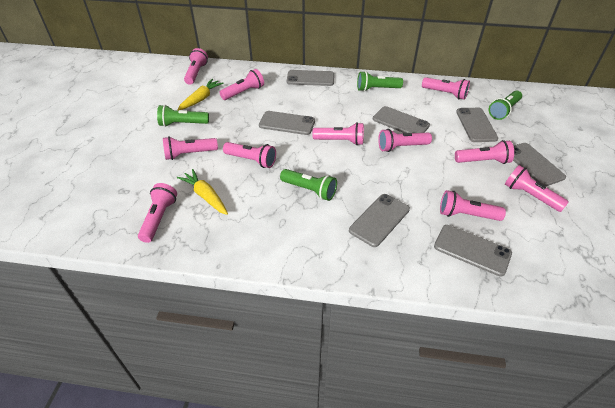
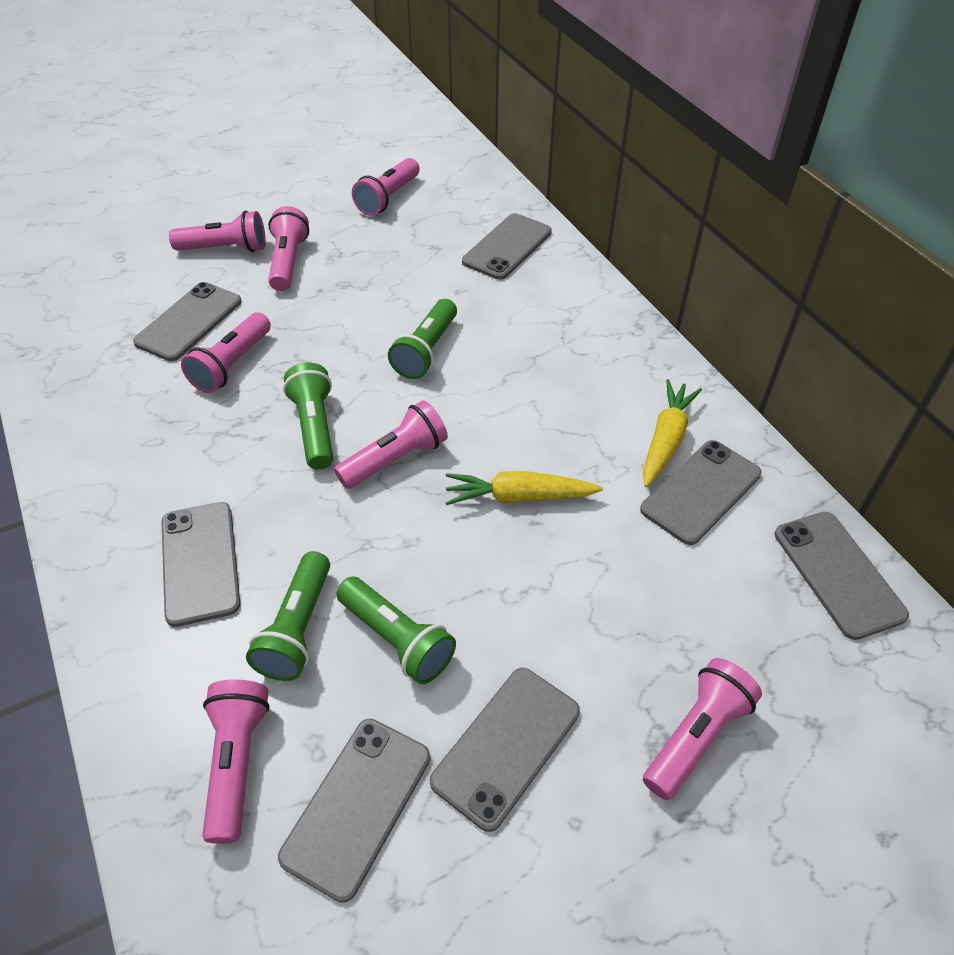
pink flashlight: [138,183,177,243] [163,136,218,160] [184,48,208,85] [219,69,264,100] [223,142,276,168] [312,122,364,145] [378,129,432,152] [422,77,470,100] [440,190,506,221] [455,140,514,164] [505,165,569,212] = 11 -> [169,211,266,252] [181,312,271,393] [202,679,270,844] [268,206,309,291] [334,400,448,489] [352,158,420,216] [643,658,762,800] = 7

